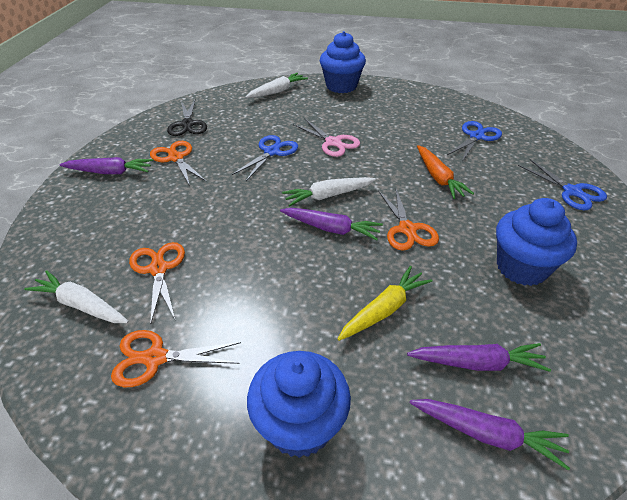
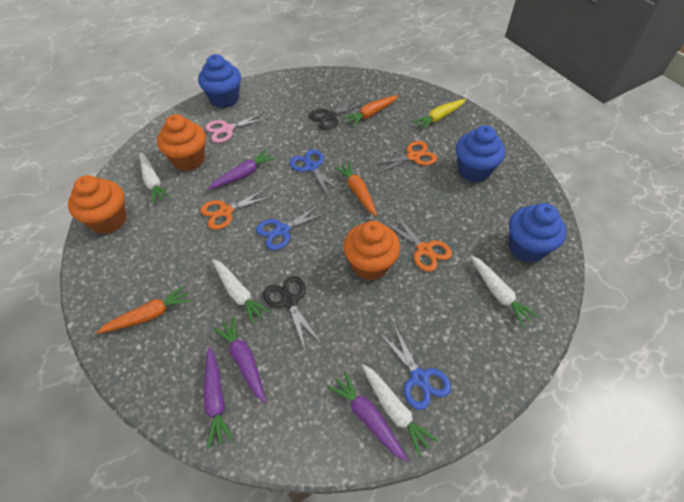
black scissors: [167,100,207,136] = 1 -> [263,276,321,350] [309,97,367,130] = 2
orange carrot: [417,145,474,199] = 1 -> [96,285,192,334] [334,162,377,216] [343,95,398,127] = 3
orange cupcake: none = 0 -> [68,175,127,234] [157,114,206,171] [343,221,400,281] = 3
orange scissors: [111,330,241,387] [129,242,185,325] [150,141,207,186] [378,189,439,251] = 4 -> [200,188,274,230] [370,141,437,175] [384,213,452,272] = 3
white carrot: [24,270,129,323] [245,73,308,98] [282,177,376,206] = 3 -> [140,153,171,204] [213,259,271,325] [362,364,439,457] [470,255,539,327] = 4

